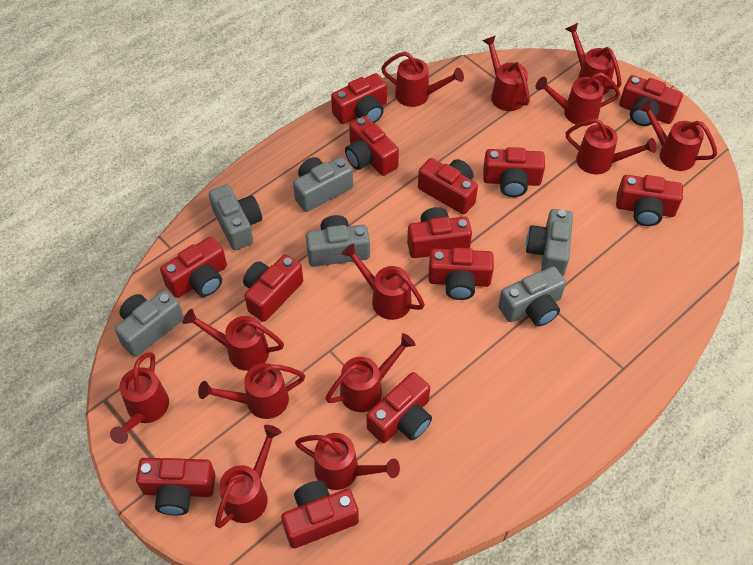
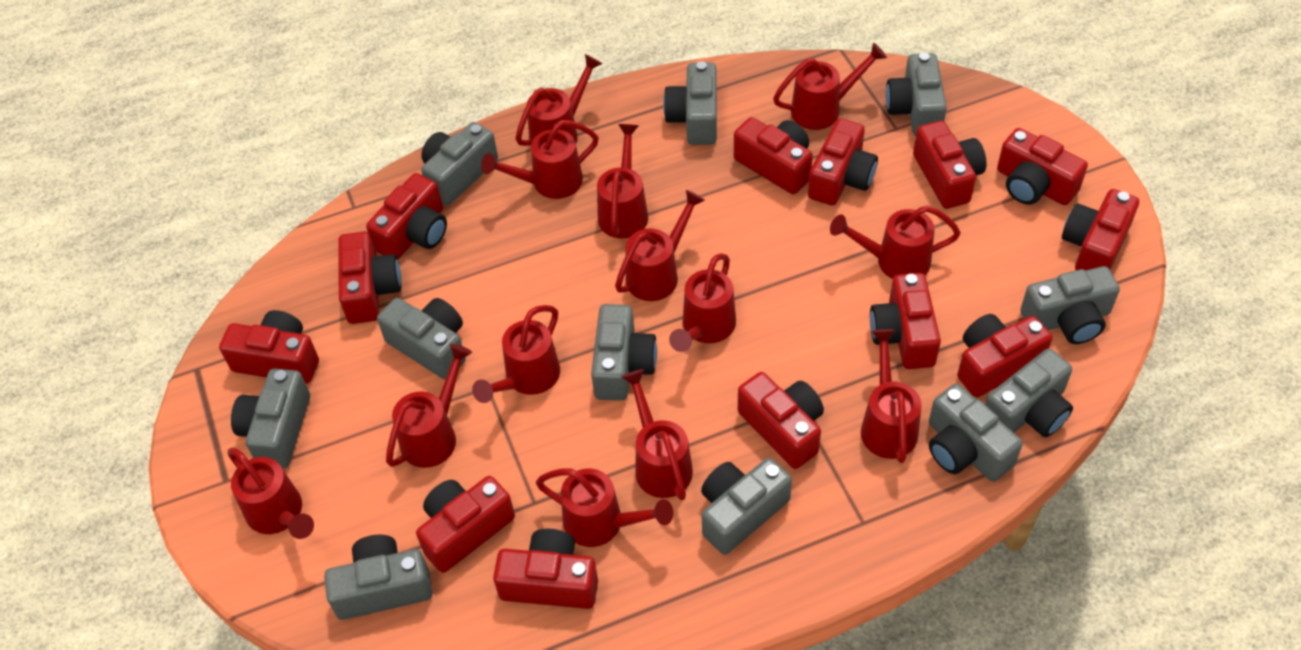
grey camera: [115,290,184,357] [209,184,262,250] [293,157,353,212] [306,215,370,267] [498,266,566,326] [526,209,573,276] = 6 -> [231,369,310,468] [324,535,433,620] [377,298,466,380] [421,122,498,205] [591,304,657,401] [663,62,717,145] [701,458,792,555] [886,52,947,136] [929,383,1023,482] [985,348,1073,437] [1020,266,1120,344] = 11

